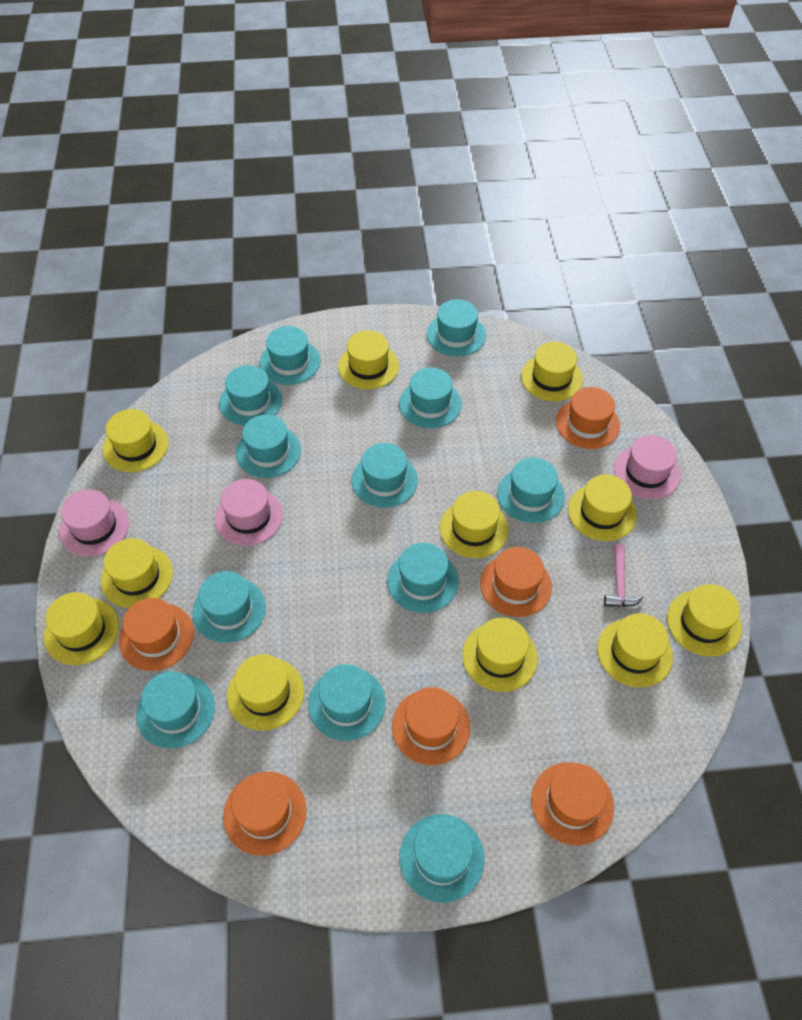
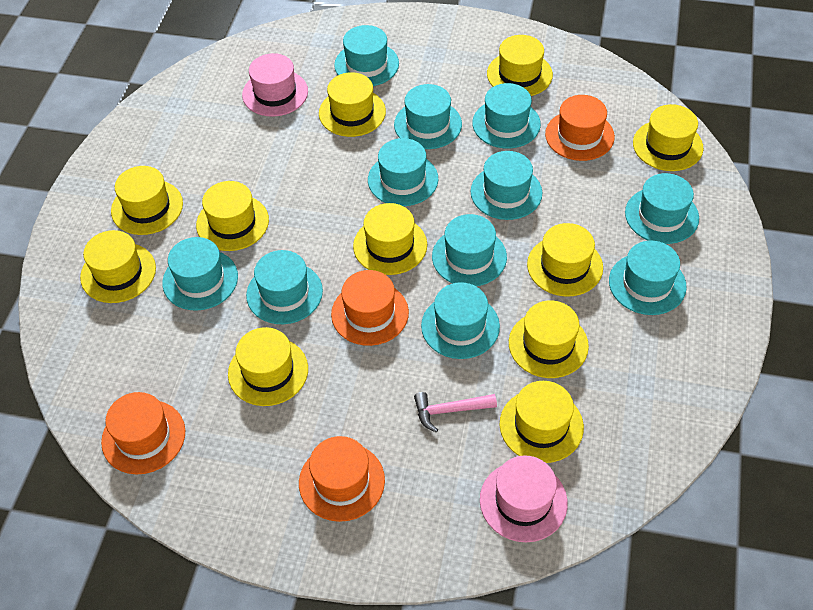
orange hat: [119,598,194,671] [223,772,306,856] [392,687,471,765] [480,547,552,617] [531,762,614,846] [556,387,620,449] = 6 -> [101,392,185,475] [299,436,385,522] [331,270,409,346] [545,95,615,161] = 4
pink hat: [59,489,129,557] [214,479,283,546] [614,435,680,499] = 3 -> [242,53,308,117] [480,455,568,542] = 2
turquoise hat: [136,671,215,749] [193,571,266,643] [219,365,282,426] [236,415,301,478] [260,326,320,385] [308,664,386,741] [352,443,418,508] [387,543,459,613] [399,367,462,428] [399,814,485,903] [427,299,486,357] [497,457,565,523] = 12 -> [162,237,238,311] [246,250,323,324] [334,25,399,86] [368,138,438,206] [394,84,462,149] [421,282,500,359] [432,214,507,286] [471,151,542,220] [472,83,541,148] [609,241,687,315] [625,173,699,244] = 11

